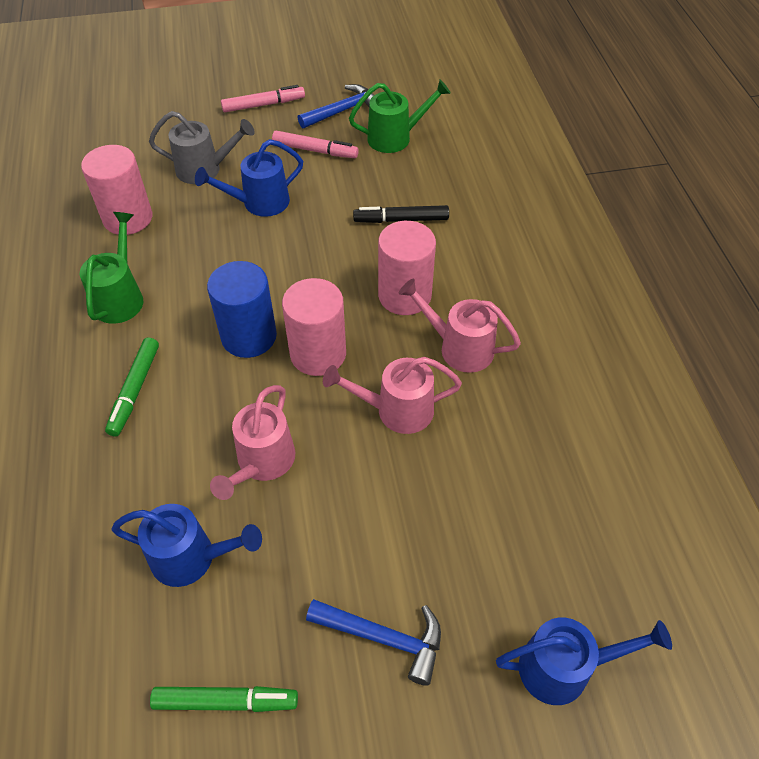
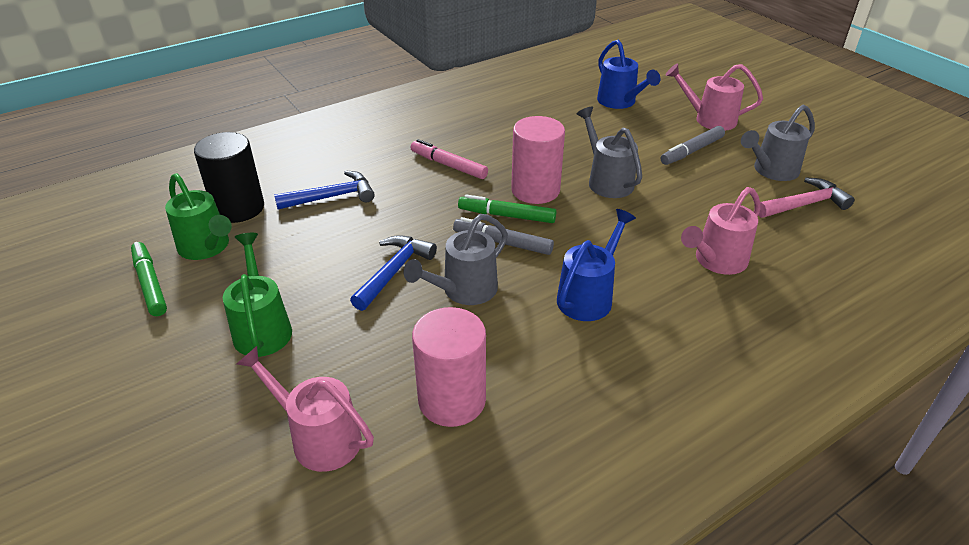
black cylinder: none = 0 -> [194,132,264,223] = 1
black marker: [353,205,449,223] = 1 -> none = 0
blue cylinder: [207,261,277,358] = 1 -> none = 0
blue watering can: [111,504,262,587] [195,139,303,217] [496,617,672,705] = 3 -> [557,209,636,321] [597,40,660,109] = 2
grey marker: none = 0 -> [453,217,554,255] [661,126,725,165] = 2
grey watering can: [149,111,255,184] = 1 -> [404,214,508,305] [577,107,642,198] [741,105,815,181] = 3
pink cylinder: [81,145,153,235] [282,278,346,376] [378,221,436,315] = 3 -> [412,307,486,427] [511,116,565,204] = 2
pink hammer: none = 0 -> [758,177,855,218] = 1
pink marker: [221,85,305,112] [272,131,359,158] = 2 -> [411,139,488,179] = 1

